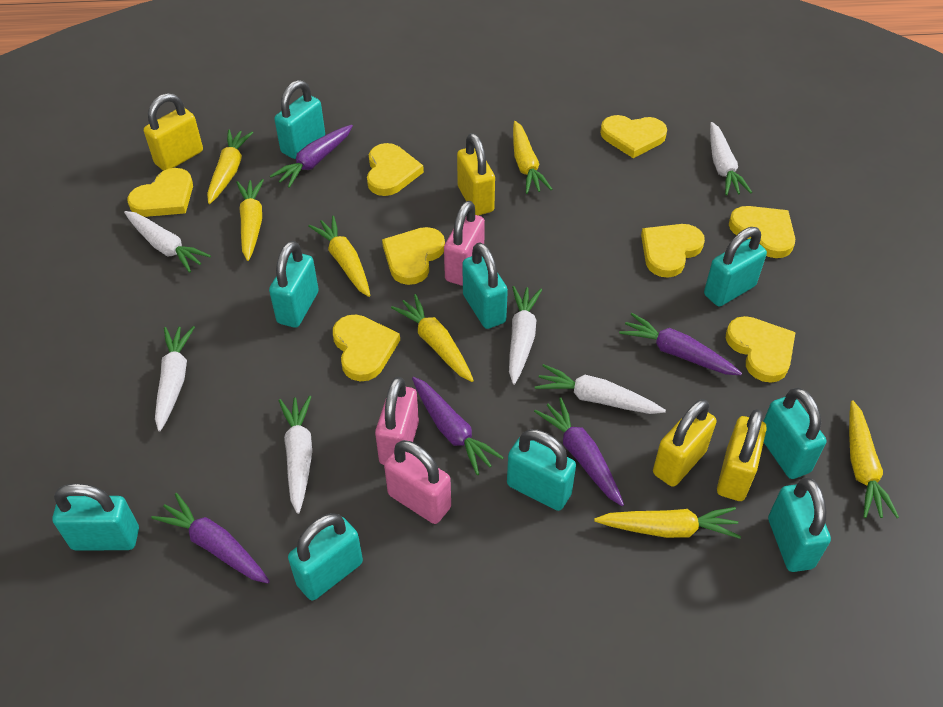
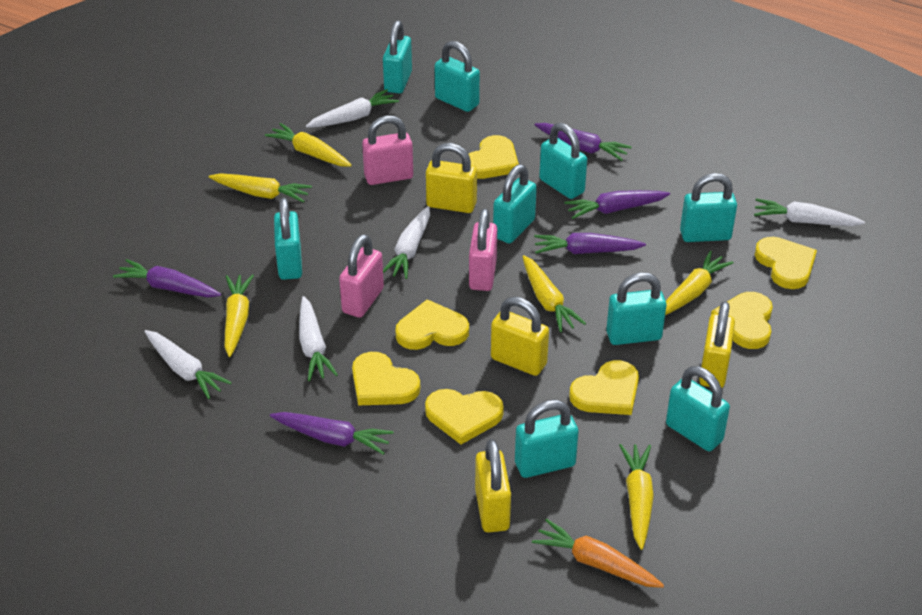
orange carrot: none = 0 -> [532,519,664,588] = 1
white carrot: [124,211,211,273] [155,326,195,431] [278,396,312,514] [509,286,542,385] [535,364,666,414] [710,122,752,195] = 6 -> [144,330,232,399] [299,296,338,381] [306,89,399,128] [383,206,430,279] [754,198,865,226] = 5
yellow carrot: [207,130,253,204] [236,179,264,261] [308,216,370,297] [391,294,474,382] [513,121,552,194] [594,507,741,539] [849,401,899,518] = 7 -> [209,173,312,203] [225,274,254,357] [265,123,352,167] [522,255,586,332] [619,444,654,550] [665,251,733,315] = 6
yellow heart: [127,168,193,217] [333,315,400,381] [367,143,424,196] [382,227,445,285] [600,115,667,158] [641,224,705,278] [726,316,796,383] [729,206,795,258] = 8 -> [352,352,420,405] [395,299,469,350] [425,389,504,444] [469,135,519,179] [569,360,639,415] [711,292,773,349] [755,237,817,289] = 7

